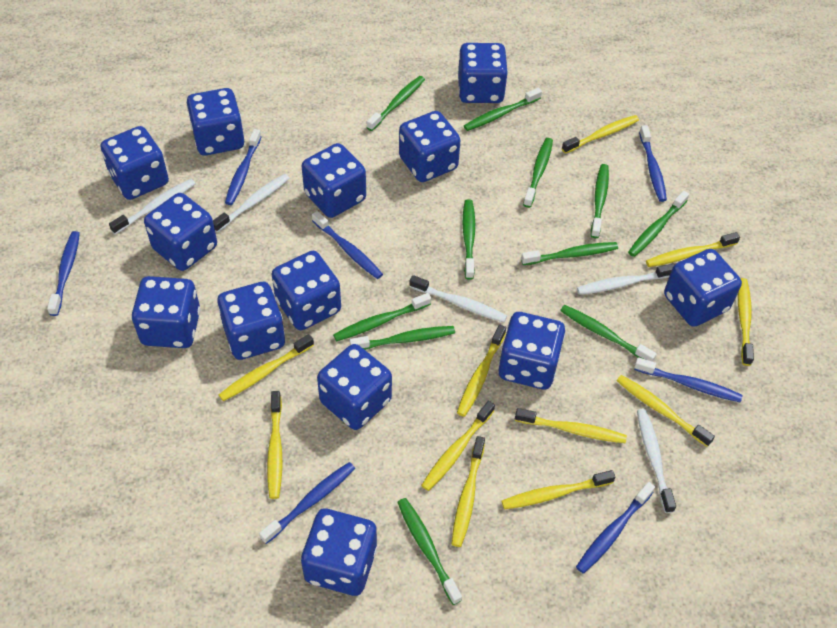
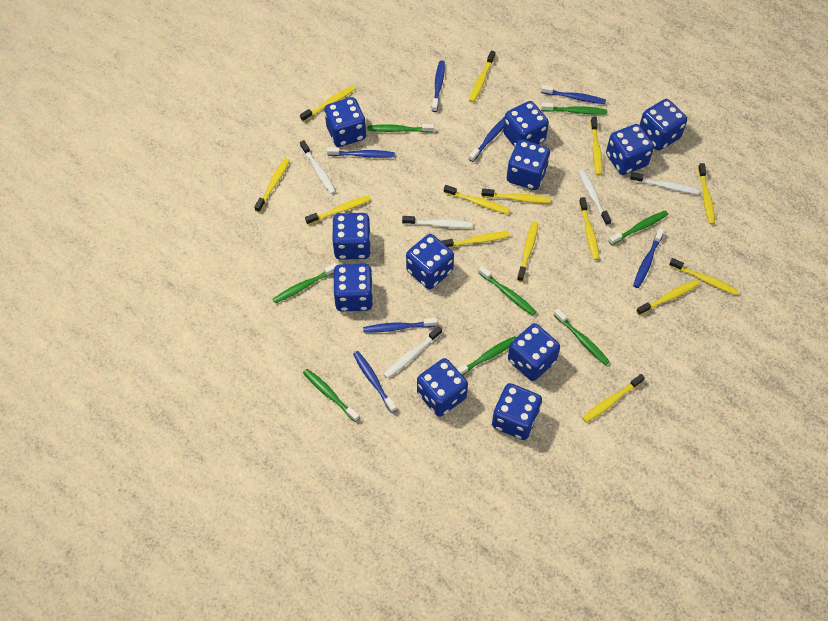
blue dice: [100,126,169,200] [132,276,200,348] [144,193,217,271] [187,88,244,156] [217,282,285,360] [271,251,341,330] [301,508,377,596] [302,143,366,218] [317,344,392,430] [399,111,460,182] [458,43,508,103] [498,312,565,389] [664,249,742,327] = 13 -> [324,97,366,147] [332,213,371,260] [333,264,373,311] [406,234,454,289] [417,358,468,417] [492,383,542,440] [503,101,549,147] [507,139,550,190] [508,323,560,381] [606,124,654,175] [640,99,687,151] = 11
green toothbrush: [333,293,431,341] [350,326,455,350] [366,76,425,131] [397,498,462,605] [462,199,475,280] [464,88,542,131] [521,242,618,265] [523,138,553,208] [560,305,657,362] [591,164,609,238] [628,191,689,257] = 11 -> [273,263,336,303] [303,369,359,422] [367,124,434,133] [457,336,516,376] [478,266,537,315] [541,102,607,115] [554,308,610,365] [609,210,668,245] = 8
yellow toothbrush: [219,334,314,401] [267,391,283,499] [421,401,495,491] [452,436,485,547] [457,325,506,417] [502,470,616,509] [515,408,627,443] [562,115,639,154] [617,375,715,447] [646,232,740,267] [738,278,754,366] = 11 -> [254,158,290,212] [300,86,355,122] [305,195,371,225] [441,232,510,248] [444,185,510,214] [469,51,495,102] [482,188,551,203] [517,221,538,282] [579,197,599,260] [582,374,645,423] [590,117,602,175] [636,280,699,315] [669,258,739,295] [698,163,715,224] = 14

